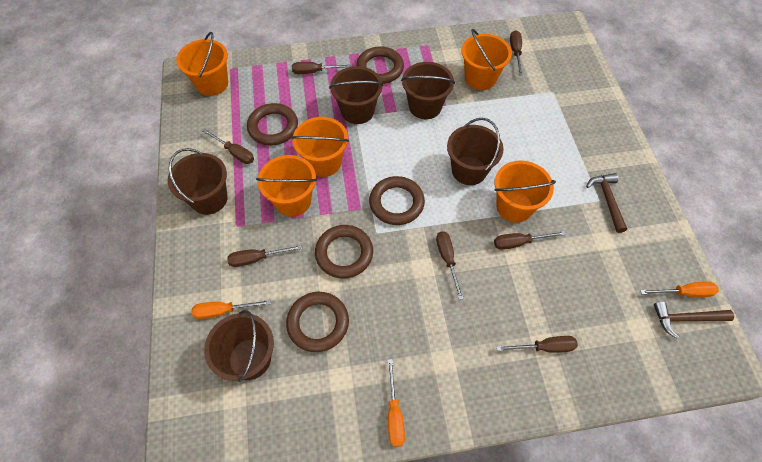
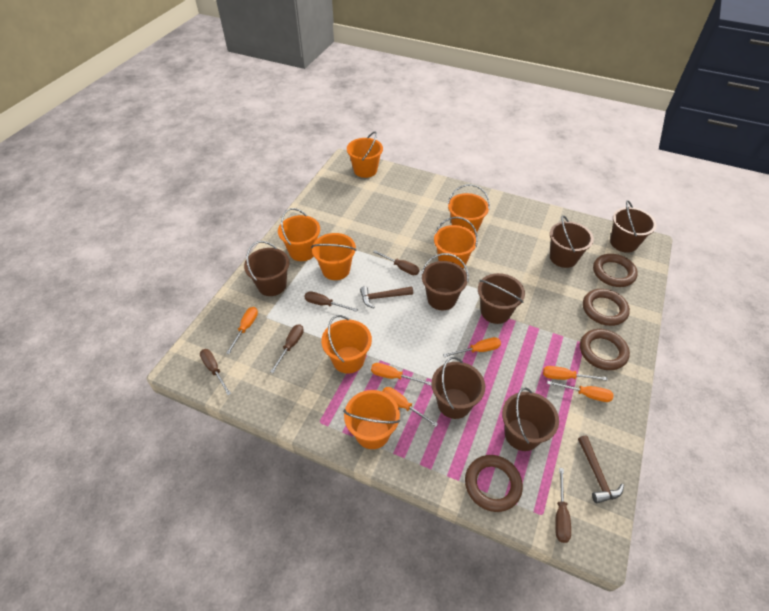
brown bucket: [168,148,228,215] [204,310,274,382] [329,66,383,124] [401,62,455,119] [447,118,504,185] = 5 -> [244,241,290,296] [421,253,469,310] [431,357,485,419] [478,273,525,324] [502,387,559,451] [550,215,594,268] [610,200,657,253] = 7
brown ring: [247,103,298,145] [286,292,349,352] [315,225,373,278] [356,46,404,84] [369,176,425,225] = 5 -> [465,455,523,512] [580,329,630,370] [583,289,630,326] [593,254,638,287] = 4
brown screwdriver: [203,129,254,164] [227,245,302,267] [292,62,352,74] [436,231,464,300] [494,231,566,250] [496,336,578,353] [510,30,523,75] = 7 -> [200,349,231,395] [270,324,304,373] [304,291,358,312] [373,250,419,275] [555,468,571,543] = 5
orange bucket: [176,32,228,96] [256,155,317,217] [291,117,349,177] [461,29,512,90] [495,161,556,223] = 5 -> [278,208,320,261] [311,233,356,280] [321,315,372,374] [343,390,400,449] [347,132,383,178] [434,217,478,268] [447,184,490,234] = 7
orange screwdriver: [191,300,271,319] [388,359,405,447] [640,282,719,297] = 3 -> [226,307,258,354] [371,363,432,386] [382,387,438,427] [443,337,501,357] [543,366,608,381] [547,381,614,402] = 6

